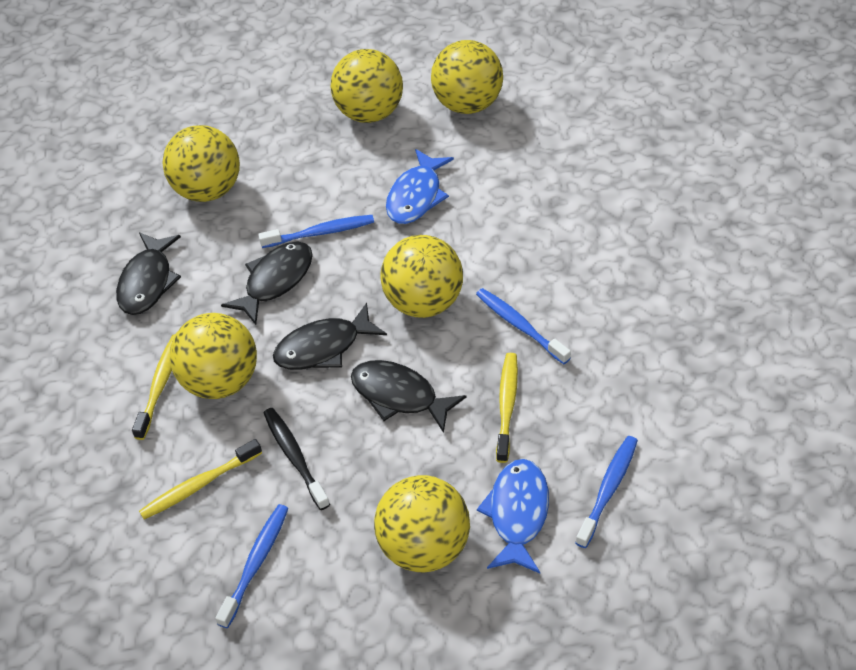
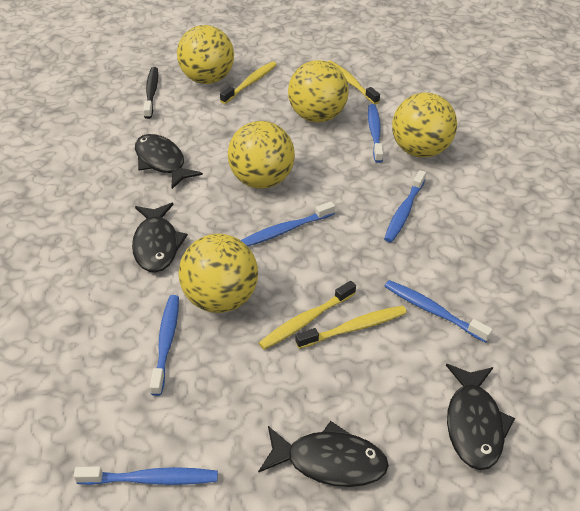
blue fish: [386,149,454,224] [477,459,549,573] = 2 -> none = 0
blue toothbrush: [215,504,289,628] [258,215,374,248] [476,288,571,364] [575,436,638,548] = 4 -> [74,467,218,485] [150,295,179,396] [241,201,335,246] [368,104,383,163] [384,170,426,242] [384,280,493,343] = 6
yellow ball: [163,125,240,202] [169,313,257,399] [330,49,403,123] [374,475,470,572] [380,235,463,318] [431,40,503,114] = 6 -> [177,25,234,84] [179,234,258,313] [228,121,295,189] [288,60,348,122] [392,92,457,158] = 5
yellow toothbrush: [132,334,175,440] [139,439,262,519] [496,353,518,463] = 3 -> [220,61,277,104] [259,281,356,350] [295,306,407,349] [327,60,380,104] = 4

